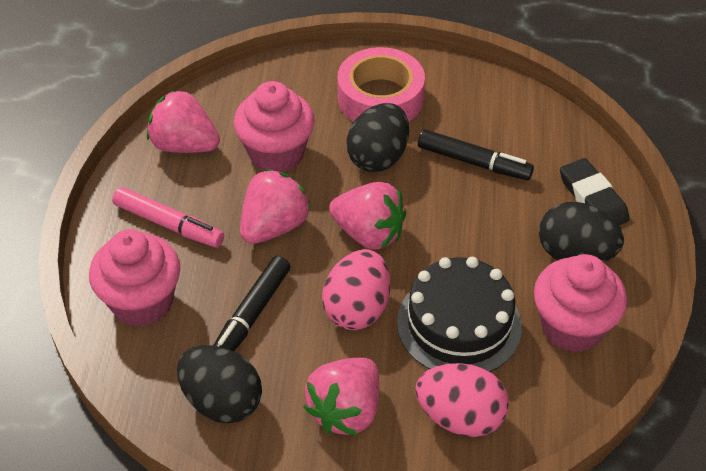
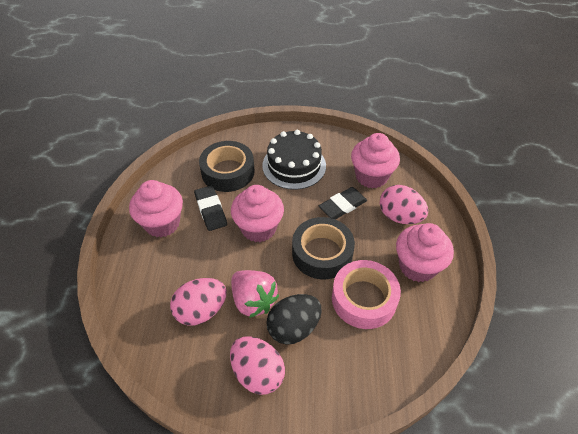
black egg: [177,345,262,423] [347,103,409,172] [539,202,624,262] = 3 -> [266,294,322,345] = 1
black eraser: [560,158,630,225] = 1 -> [194,185,227,231] [319,187,367,220] = 2
black marker: [214,256,291,351] [418,129,534,180] = 2 -> none = 0
black tape: none = 0 -> [199,141,255,192] [292,217,355,280] = 2
pink cupcake: [89,229,181,327] [234,81,315,172] [534,254,627,352] = 3 -> [129,180,183,237] [231,185,284,242] [351,133,400,188] [396,223,454,282] = 4
pink egg: [322,249,390,330] [415,363,509,437] = 2 -> [170,278,227,326] [230,337,285,395] [380,185,428,224] = 3
pink marker: [112,187,224,248] = 1 -> none = 0
pink strawberry: [147,89,220,153] [240,169,311,244] [304,358,379,436] [329,182,407,249] = 4 -> [231,270,279,318] = 1

